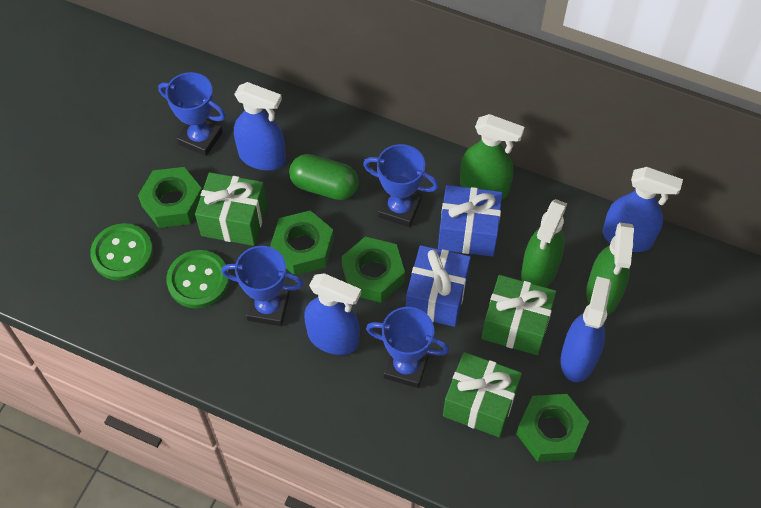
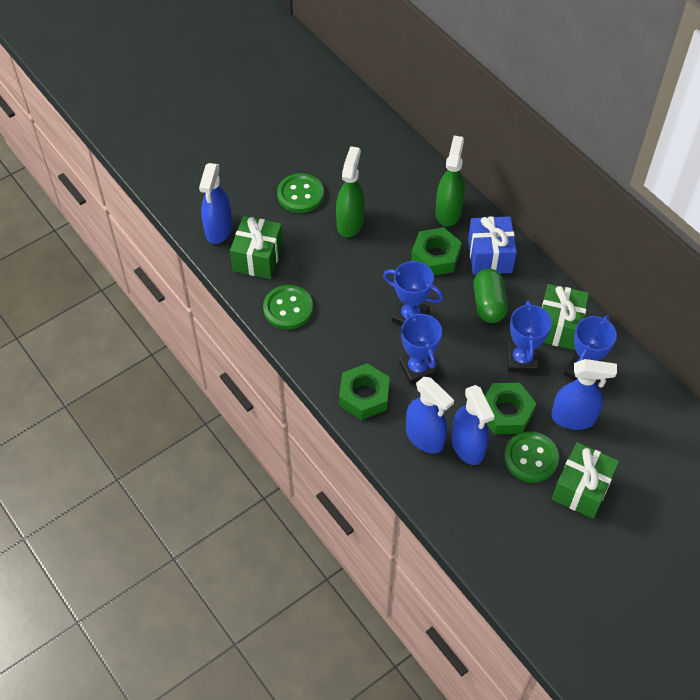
blue gift: [406,245,471,327] [438,185,502,257] = 2 -> [468,216,517,275] = 1
green button: [90,223,153,281] [166,250,229,308] = 2 -> [263,285,313,330] [277,173,324,213] [504,431,559,483] = 3
green nut: [138,167,202,228] [270,210,334,275] [342,237,405,303] [516,394,589,462] = 4 -> [339,363,390,420] [411,227,462,275] [485,383,536,434] = 3
green spray bottle: [460,114,524,200] [521,199,567,287] [586,223,634,315] = 3 -> [336,146,365,237] [435,136,465,227] = 2

